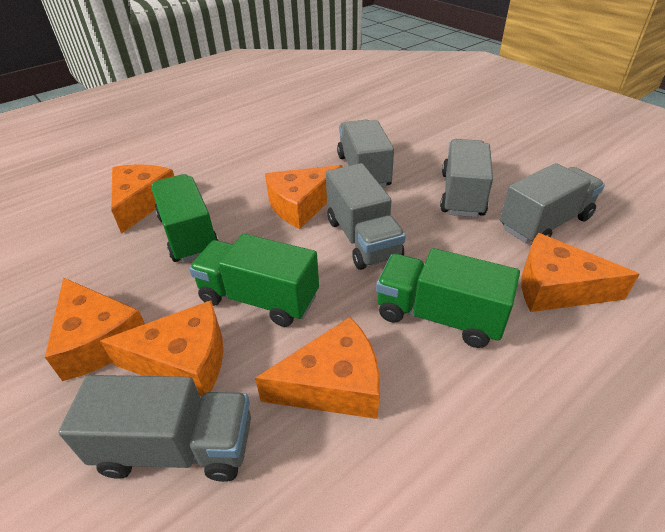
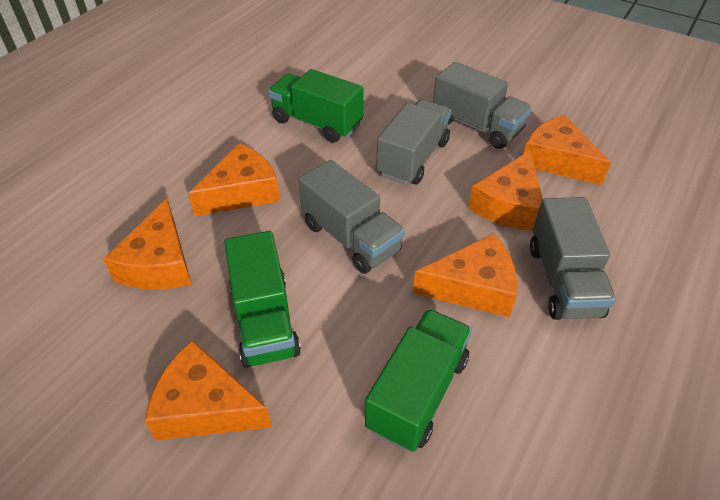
grey truck: [58,375,251,482] [326,163,406,270] [337,120,394,188] [440,139,493,217] [500,163,605,243] = 5 -> [298,160,405,274] [376,100,451,185] [433,62,532,149] [530,197,616,320] = 4

